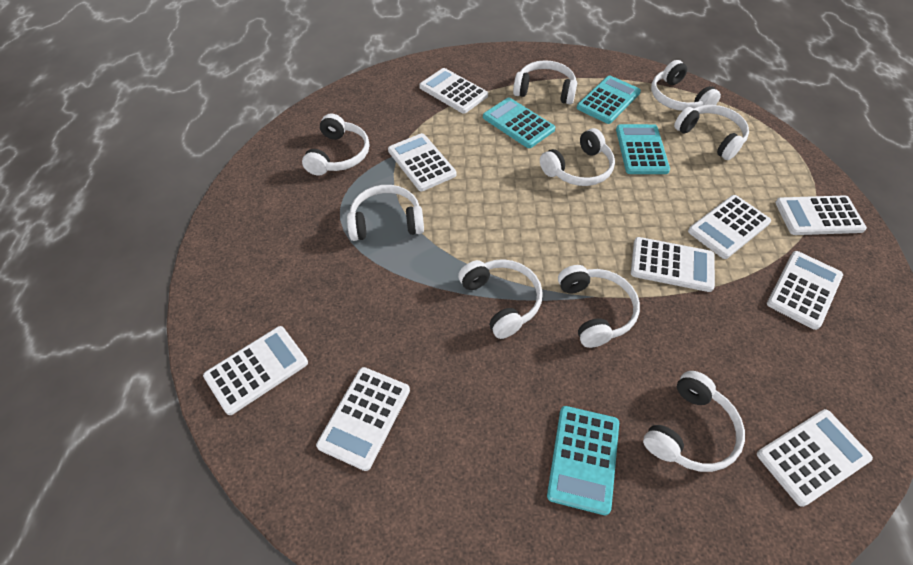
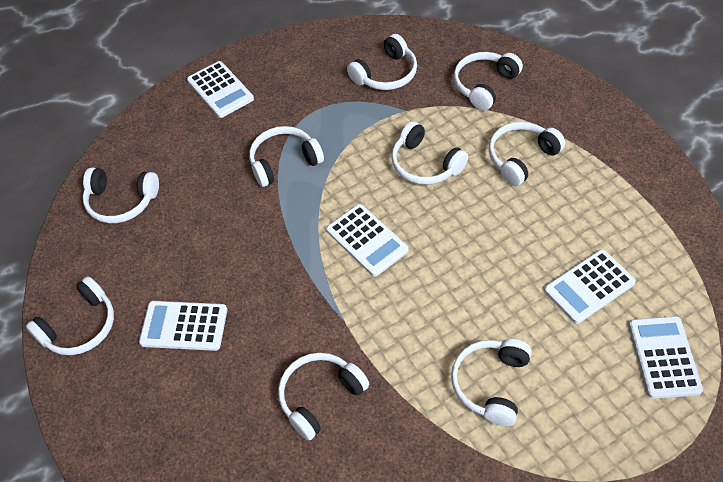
turquoise calculator: [483,98,555,148] [547,406,619,515] [577,76,641,124] [616,124,670,174] = 4 -> none = 0
white calculator: [203,326,308,415] [316,367,410,471] [388,133,456,191] [419,68,488,114] [631,237,715,292] [688,195,771,259] [757,409,873,507] [767,251,843,330] [775,196,867,235] = 9 -> [139,301,227,351] [187,61,254,118] [326,204,409,277] [544,249,636,324] [629,316,703,399] = 5

